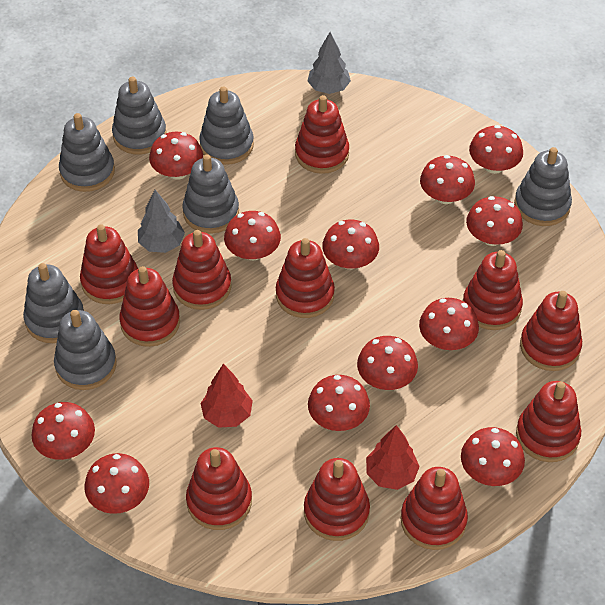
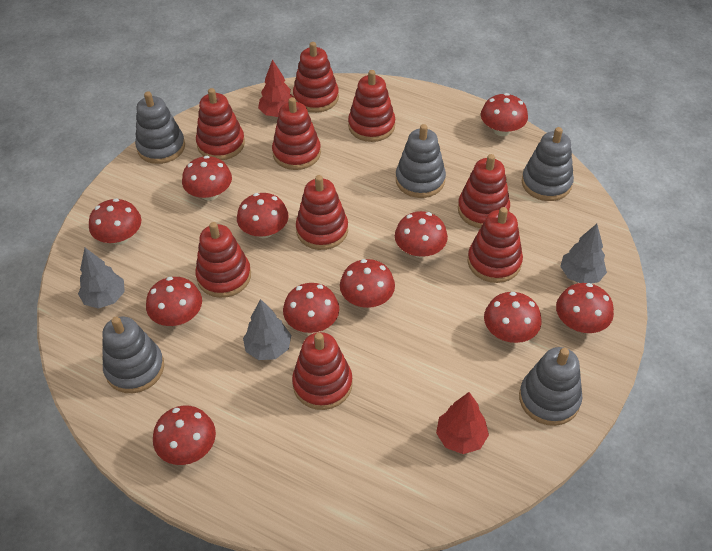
grey stacking toy: [23,263,84,343] [54,310,117,390] [59,113,115,192] [112,77,167,155] [182,154,239,234] [199,86,254,165] [514,147,572,226] = 7 -> [102,317,164,393] [135,91,185,164] [396,124,446,198] [519,347,582,426] [522,127,574,201] = 5
grey tree: [138,190,185,253] [308,32,351,94] = 2 -> [78,248,125,309] [243,299,291,360] [560,224,607,283] = 3
red mushroom: [32,402,95,460] [84,453,149,514] [149,132,203,180] [224,211,281,260] [308,375,370,431] [322,219,379,269] [357,336,418,390] [419,298,479,350] [420,155,475,204] [461,427,525,486] [466,196,523,246] [469,125,523,174] = 12 -> [89,198,141,245] [146,277,202,326] [153,405,216,465] [182,156,232,201] [237,193,289,238] [283,283,339,333] [340,259,395,308] [395,211,448,258] [481,93,528,136] [484,292,542,343] [556,283,614,333] = 11
red stacking toy: [80,225,138,304] [119,266,180,347] [172,230,232,310] [186,447,252,530] [276,238,335,318] [295,95,349,174] [304,458,370,541] [401,467,468,550] [463,250,523,330] [516,381,581,462] [520,291,582,371] = 11 -> [195,222,251,298] [196,88,245,160] [272,97,321,170] [292,332,353,410] [293,42,339,113] [296,175,348,250] [348,70,395,142] [458,154,510,228] [468,207,523,283] = 9

